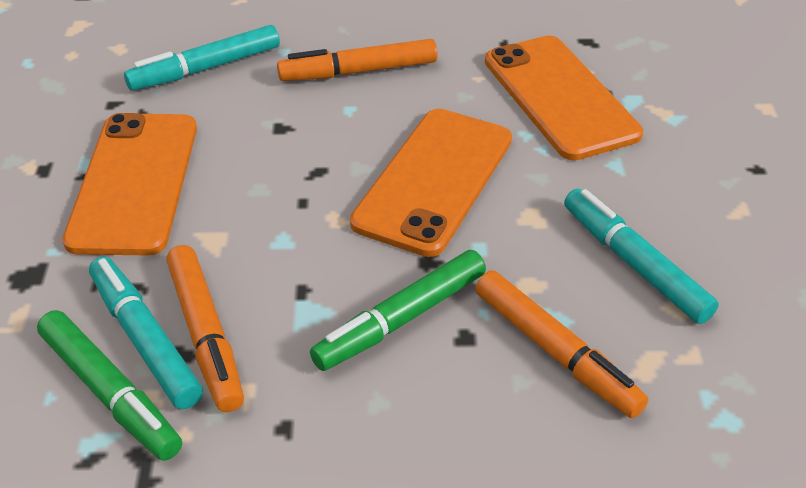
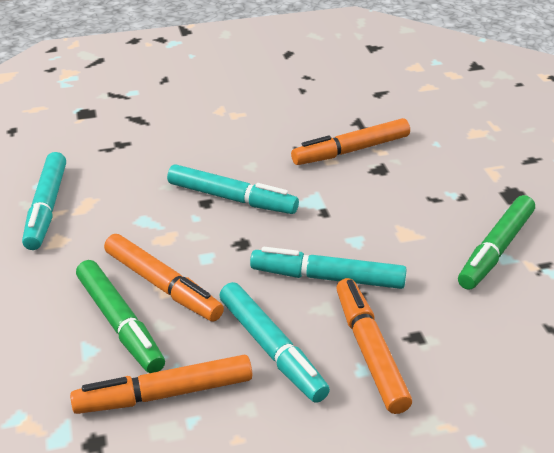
orange marker: [166,245,244,412] [277,39,437,81] [475,271,649,418] = 3 -> [70,355,252,414] [104,234,224,321] [291,118,410,165] [336,278,412,414] = 4
orange phone: [62,113,197,255] [350,109,512,257] [485,36,643,160] = 3 -> none = 0
turquoise marker: [89,257,203,409] [124,25,280,91] [564,189,719,324] = 3 -> [22,152,66,250] [167,164,299,214] [219,282,330,403] [250,247,407,289] = 4

